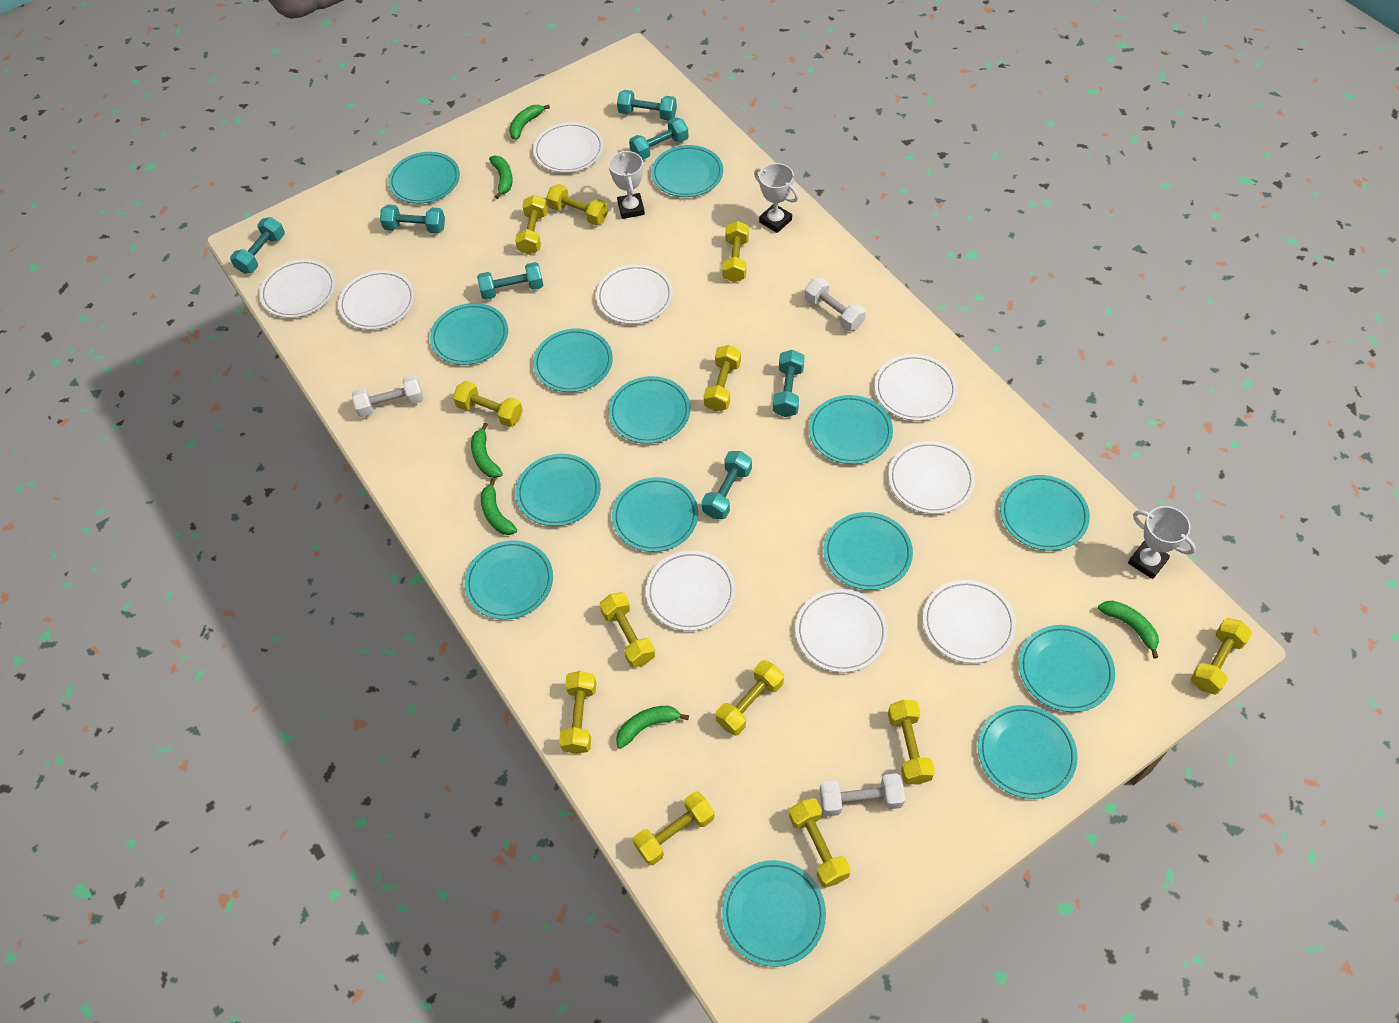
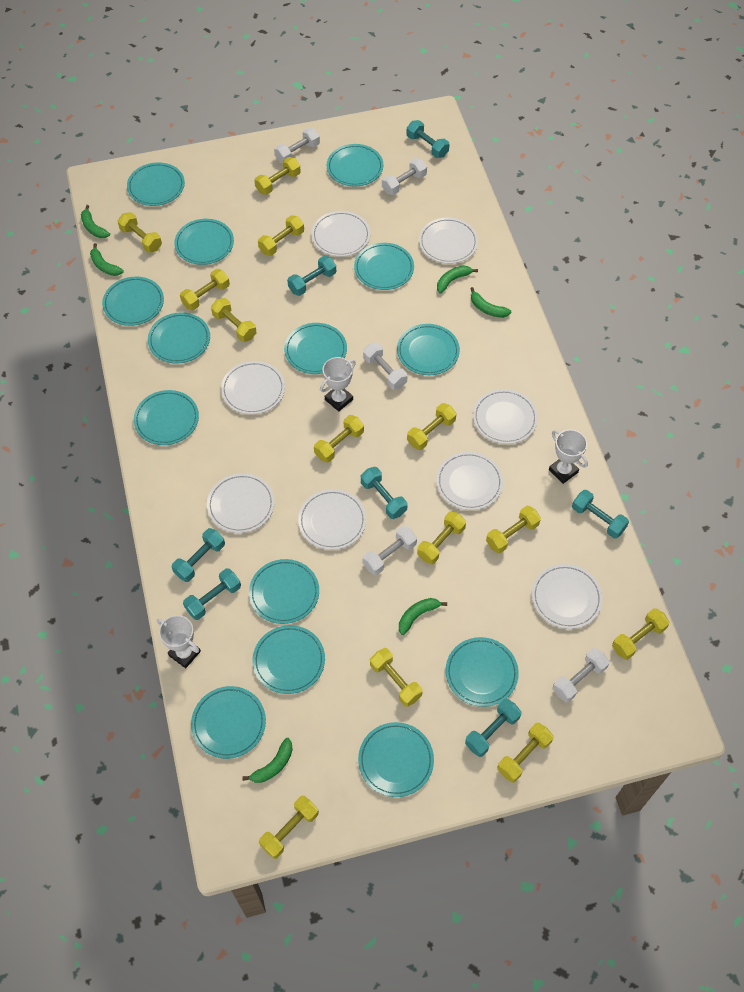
white dumbbell: [352,375,424,418] [804,278,866,331] [819,773,905,816] = 3 -> [274,127,320,163] [362,526,417,575] [363,342,407,390] [382,158,427,195] [553,648,610,702] = 5
white plate: [259,259,336,318] [338,270,415,330] [533,122,604,173] [596,264,673,324] [646,550,736,631] [795,589,888,673] [874,354,957,421] [888,441,975,514] [923,580,1016,663] = 9 -> [207,473,275,533] [221,361,285,415] [298,489,366,550] [311,211,370,257] [419,218,478,264] [436,452,503,510] [473,389,538,444] [532,564,603,629] = 8
yellow dumbbell: [453,381,523,427] [515,195,548,255] [546,184,608,225] [559,671,596,754] [600,592,655,668] [633,791,715,865] [704,345,741,411] [716,660,784,736] [722,221,749,282] [789,798,851,888] [888,700,935,785] [1191,618,1252,695] = 12 -> [118,212,162,253] [180,269,230,310] [211,298,257,342] [254,157,301,195] [258,215,304,256] [259,795,319,859] [314,415,364,463] [370,648,423,707] [407,403,456,450] [417,511,466,564] [486,506,541,553] [497,723,553,783] [612,608,669,660] = 13

